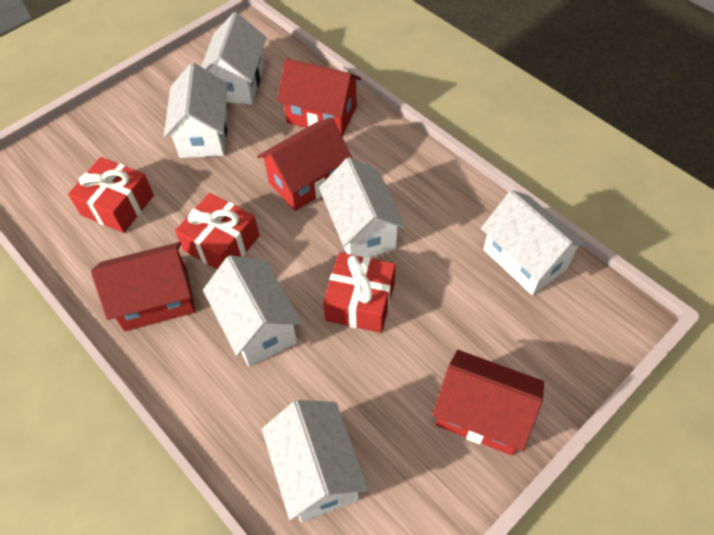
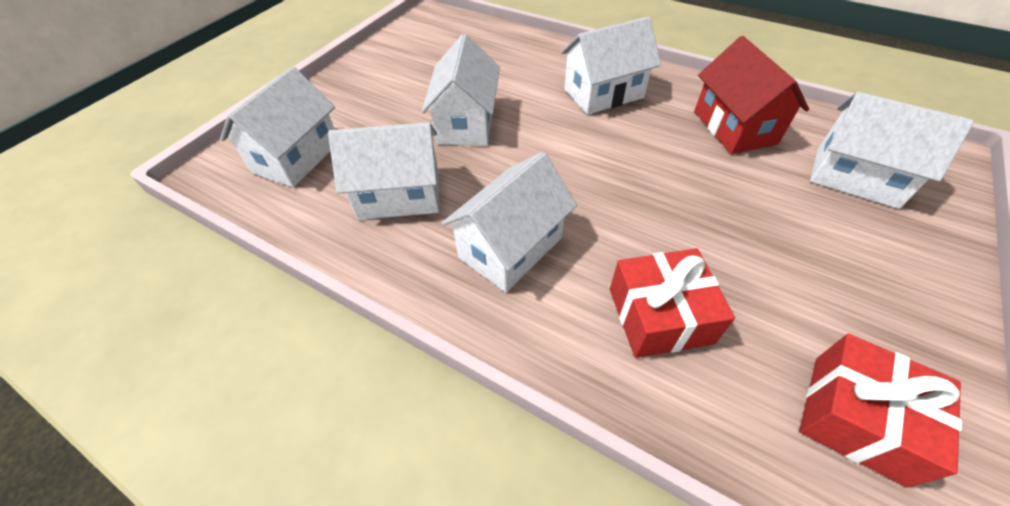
red gift: [68,157,154,233] [175,193,259,269] [323,252,396,333] = 3 -> [610,248,735,358] [799,334,962,488] = 2
red house: [91,242,195,331] [257,117,352,211] [277,58,361,136] [432,350,544,456] = 4 -> [694,36,809,154] = 1

